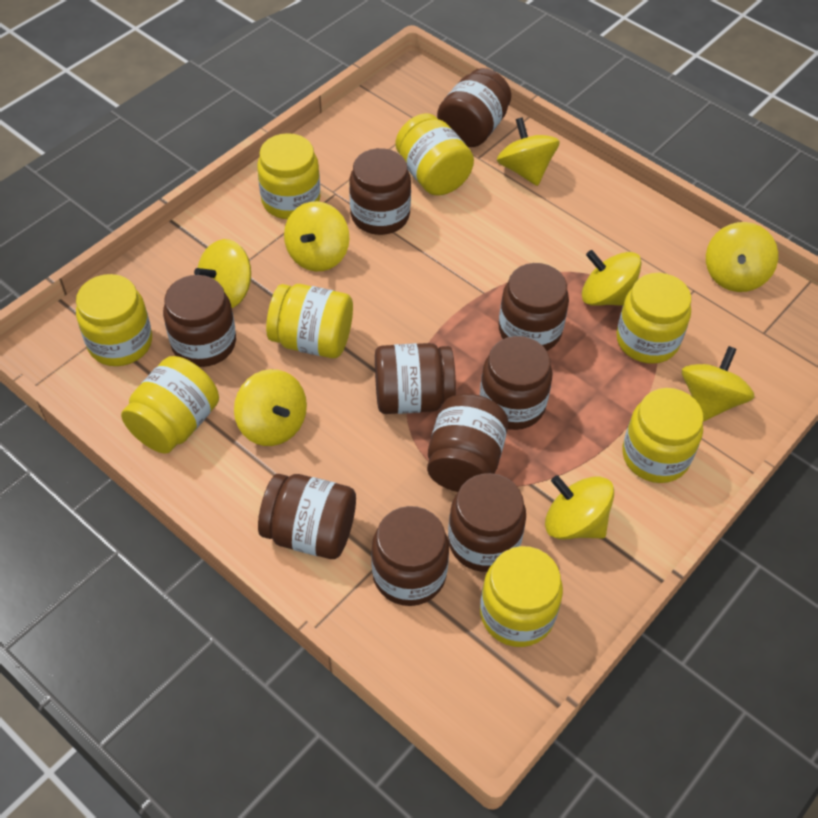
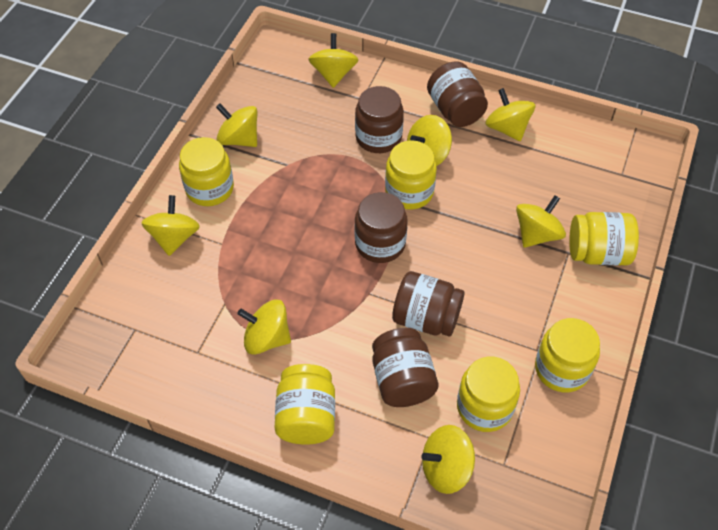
brown jar: [163,275,236,367] [258,474,356,559] [349,148,411,235] [371,506,449,606] [375,343,456,414] [427,394,509,492] [437,68,511,147] [448,473,526,572] [480,336,552,430] [499,263,569,351] = 10 -> [355,86,404,153] [355,192,408,263] [372,328,438,407] [392,271,465,337] [427,61,488,127] = 5
yellow jar: [76,274,152,366] [121,356,219,454] [257,133,320,219] [266,284,353,358] [396,113,474,195] [480,546,563,647] [616,273,691,364] [622,388,703,483] = 8 -> [179,137,234,206] [274,364,335,445] [385,140,437,210] [457,356,520,432] [535,318,600,393] [569,212,639,265] = 6

